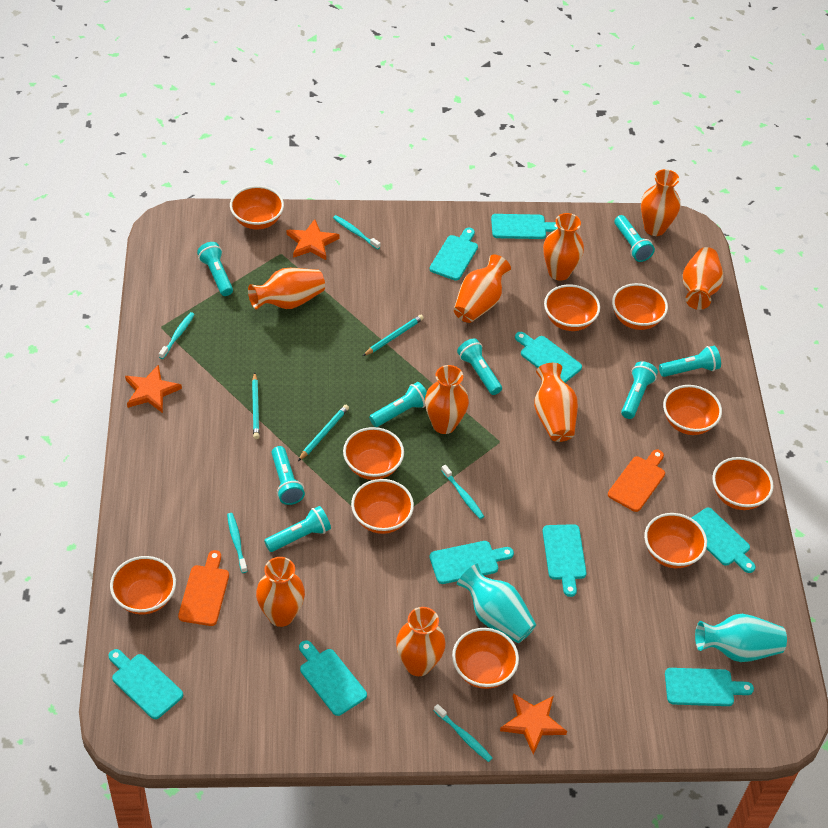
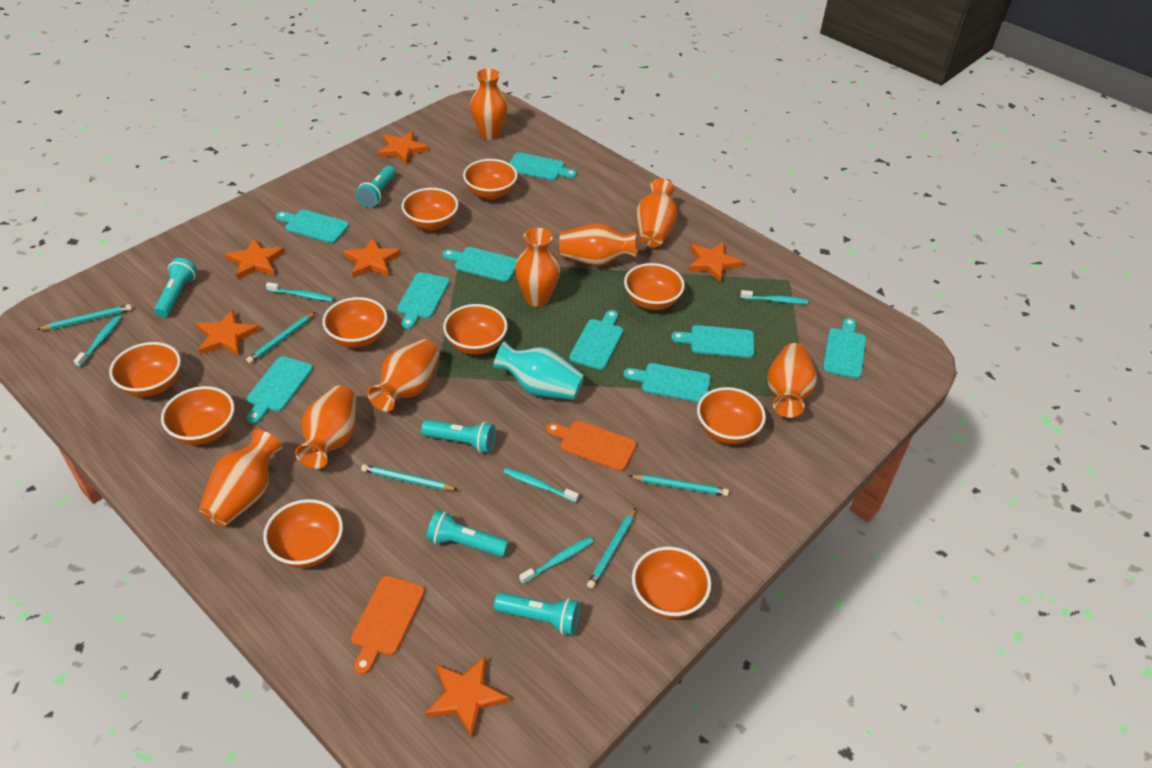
orange star: [125,364,182,413] [287,219,339,260] [500,693,567,755] = 3 -> [196,309,260,356] [225,238,285,279] [343,238,401,278] [378,131,429,164] [425,656,509,738] [688,242,743,283] = 6
orange vase: [248,268,325,310] [256,557,305,627] [396,607,446,676] [425,365,469,434] [454,254,511,323] [534,363,578,442] [543,213,584,281] [641,169,680,236] [683,247,723,310] = 9 -> [199,429,283,526] [295,385,357,469] [367,339,440,412] [470,68,508,140] [515,228,560,307] [559,223,638,266] [636,178,678,247] [767,343,817,418] = 8
turquoise flashlight: [197,242,233,296] [264,506,331,552] [272,446,305,505] [369,382,427,427] [457,338,502,395] [615,215,655,262] [621,361,658,419] [659,346,721,377] = 8 -> [154,258,197,317] [356,166,396,207] [421,420,496,453] [426,510,509,557] [494,592,580,635] = 5
turquoise pencil: [252,372,260,439] [298,405,349,461] [363,315,424,356] = 3 -> [37,304,132,330] [246,312,315,364] [361,464,458,490] [587,508,636,589] [629,474,729,496] = 5
turquoise vase: [457,564,536,643] [695,614,787,662] = 2 -> [493,341,584,400] = 1

